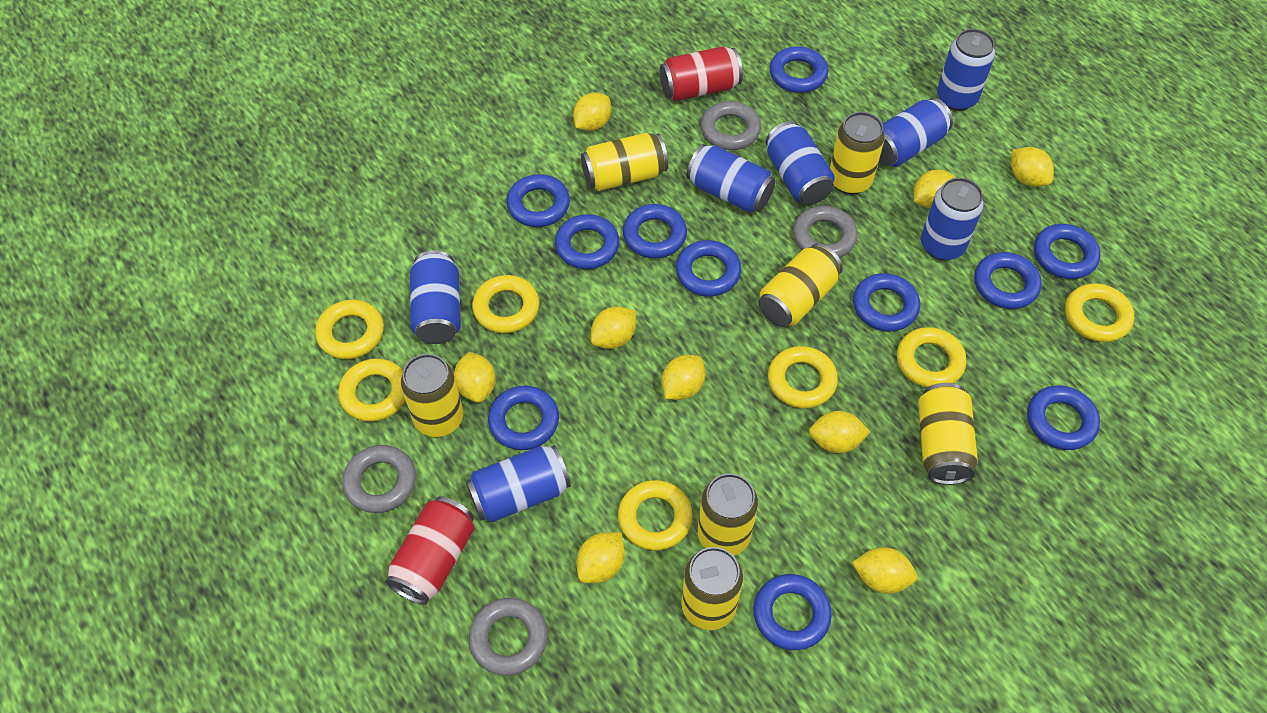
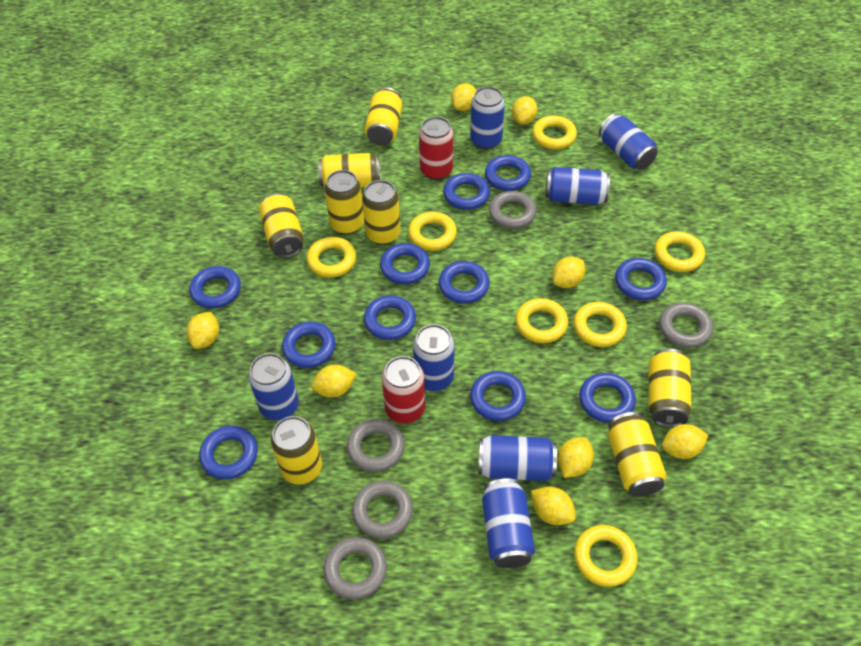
grey ring: [342,445,416,513] [469,598,548,675] [700,101,761,150] [793,206,858,258] = 4 -> [324,537,387,599] [347,419,405,472] [352,480,413,539] [489,191,537,229] [659,303,713,348] = 5
yellow can: [401,354,463,437] [581,133,668,191] [681,547,743,630] [698,473,758,556] [758,243,843,327] [830,112,885,195] [918,383,978,485] = 7 -> [259,193,304,258] [271,416,322,484] [318,153,380,188] [325,170,364,235] [362,180,401,245] [365,87,402,145] [608,412,667,496] [649,349,692,427] = 8
yellow lemon: [454,352,496,403] [573,92,611,131] [576,532,625,583] [591,306,636,349] [662,355,705,400] [809,411,870,453] [852,547,917,594] [914,169,955,208] [1011,147,1054,187] = 9 -> [186,312,219,349] [311,365,357,398] [451,83,476,111] [512,96,538,125] [531,487,576,525] [552,257,585,288] [558,437,594,478] [662,424,708,459] = 8

